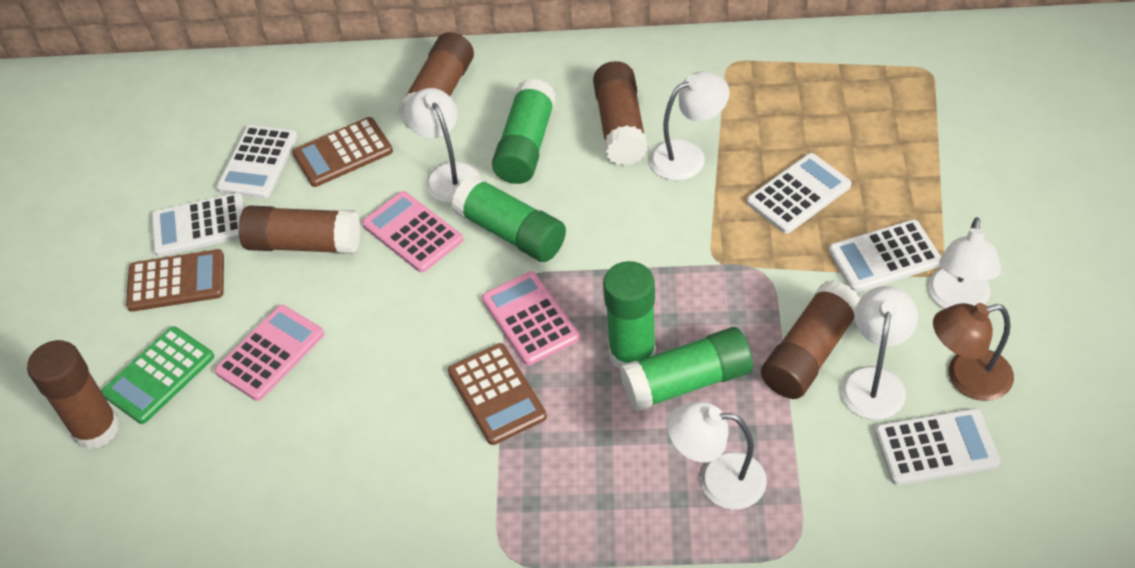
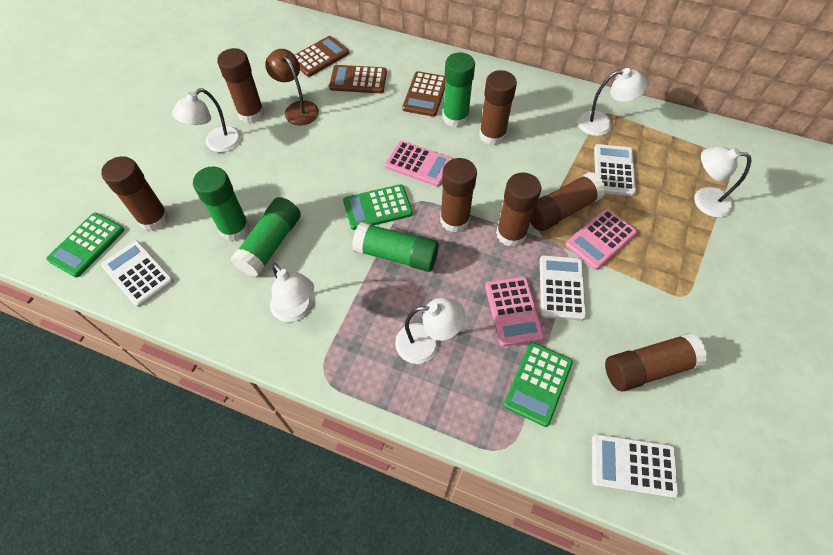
brown glue stick: [27,340,120,449] [239,206,361,254] [398,32,474,123] [593,61,648,165] [761,280,861,399] = 5 -> [101,156,169,231] [217,48,264,123] [440,158,477,233] [479,70,517,145] [496,172,541,247] [530,172,606,231] [605,333,708,392] = 7
green calculator: [101,326,214,424] = 1 -> [46,213,124,278] [343,184,413,230] [503,342,573,427] = 3
white calculator: [151,193,244,257] [216,125,298,198] [747,153,852,234] [829,220,941,292] [875,408,1000,485] = 5 -> [101,240,174,307] [540,255,586,321] [592,434,679,498] [594,144,636,196] = 4

